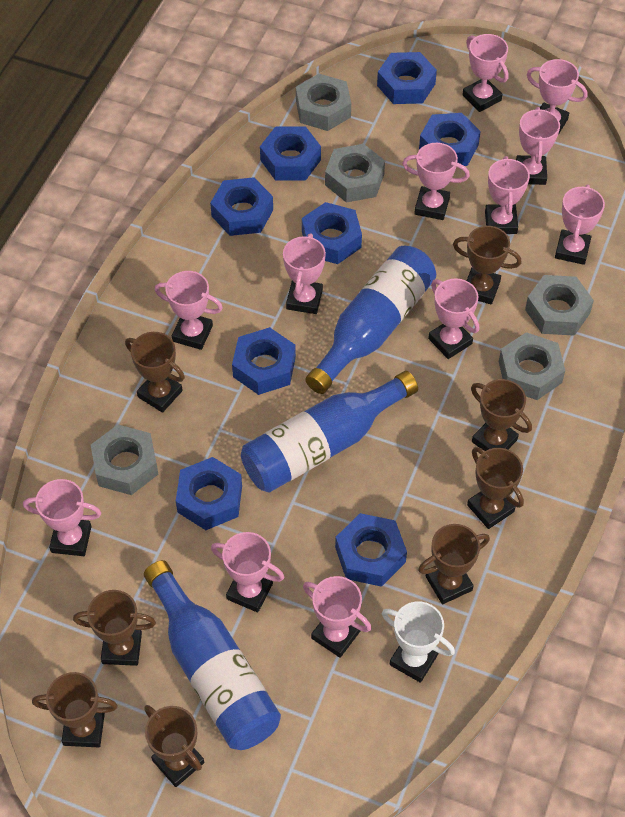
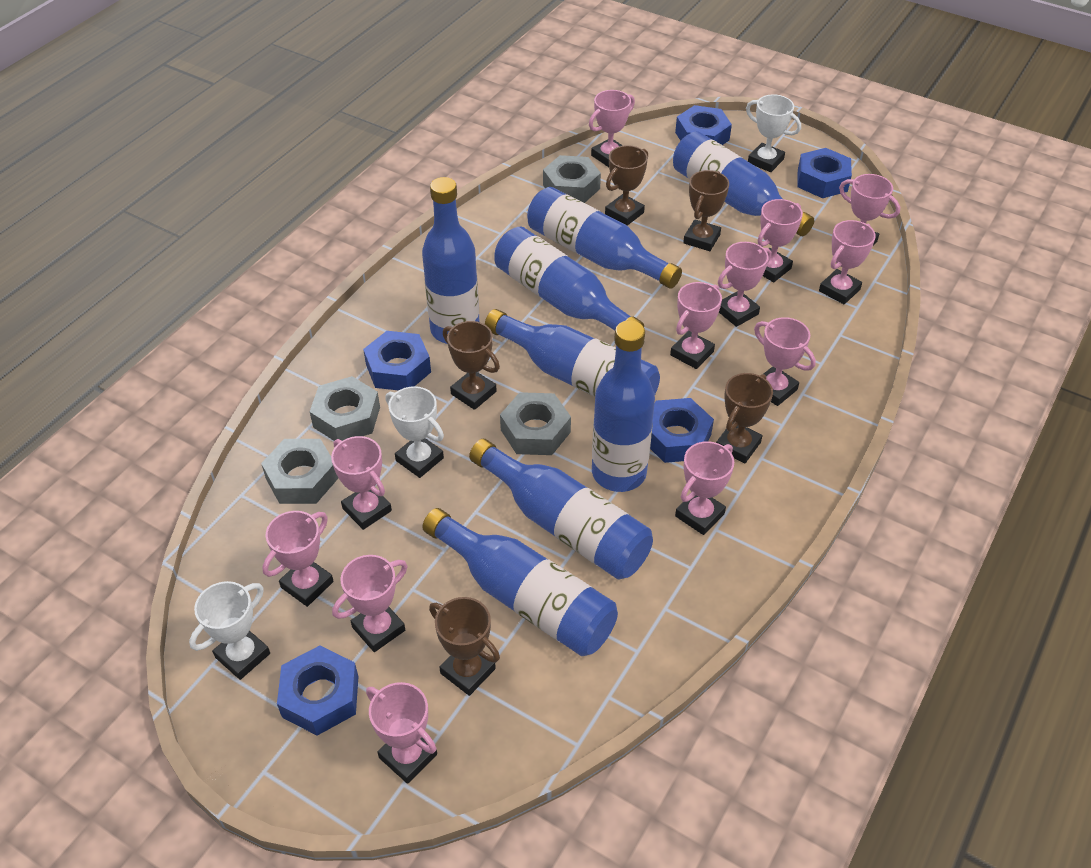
blue bottle: [144,560,281,750] [241,371,418,493] [305,246,436,394] = 3 -> [422,177,480,344] [422,508,618,656] [469,439,653,580] [485,309,660,397] [494,226,644,330] [527,187,682,289] [592,320,655,492] [673,131,814,236] = 8
blue nut: [176,457,242,530] [210,177,273,236] [232,327,296,395] [260,126,321,180] [302,202,362,264] [335,513,407,587] [377,52,437,104] [419,113,481,166] = 8 -> [277,646,358,736] [363,331,431,391] [650,398,714,463] [675,105,732,145] [797,148,852,198] = 5
brown trophy: [32,672,118,747] [73,590,156,666] [125,332,185,413] [144,705,204,787] [418,524,490,605] [453,226,522,305] [467,447,524,529] [471,379,532,451] = 8 -> [429,597,500,696] [443,321,500,410] [605,145,648,226] [683,170,729,251] [716,373,773,464] = 5
grey nut: [91,425,158,495] [296,74,351,131] [325,144,385,202] [499,332,565,400] [525,275,594,336] = 5 -> [261,439,338,504] [310,376,380,441] [500,392,571,455] [543,155,601,203] = 4
white trophy: [382,602,455,683] = 1 -> [189,581,270,680] [386,386,444,478] [746,94,801,172] = 3

